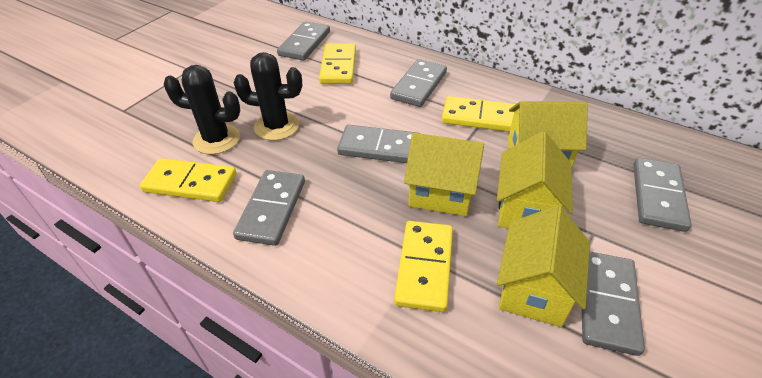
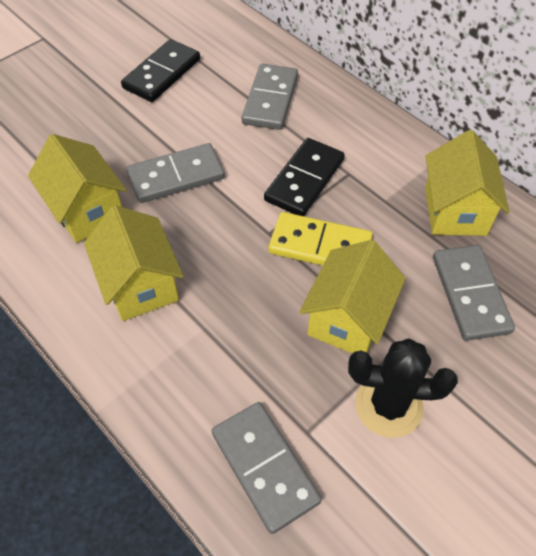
black cactus: [164,65,240,154] [233,52,302,140] = 2 -> [348,338,458,438] = 1
black domino: none = 0 -> [121,39,200,102] [264,138,345,216] = 2
grey domino: [233,170,305,246] [277,21,330,61] [337,125,418,163] [390,59,447,107] [582,251,645,356] [633,158,692,232] = 6 -> [127,143,225,203] [212,402,322,534] [242,64,298,130] [433,245,515,341] = 4
yellow domino: [140,158,237,202] [319,43,356,84] [394,221,453,312] [442,96,516,132] = 4 -> [269,212,373,266] = 1

